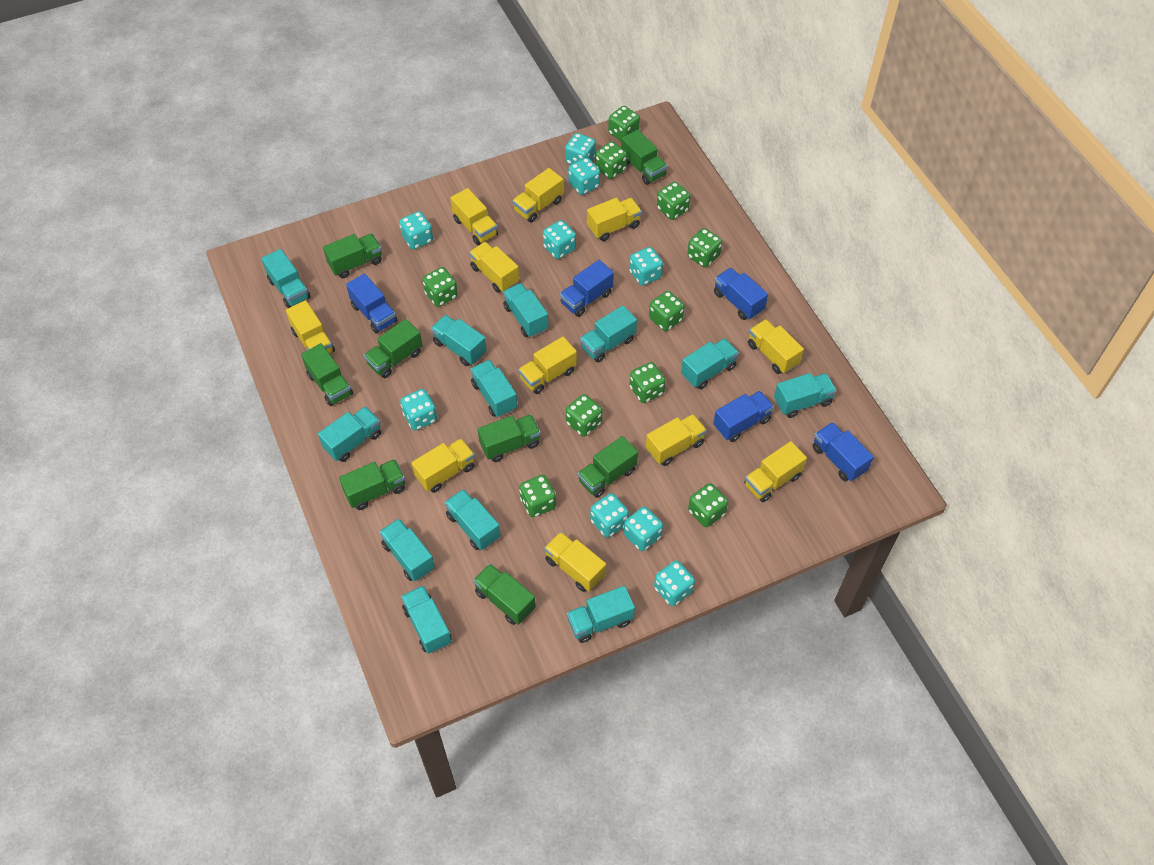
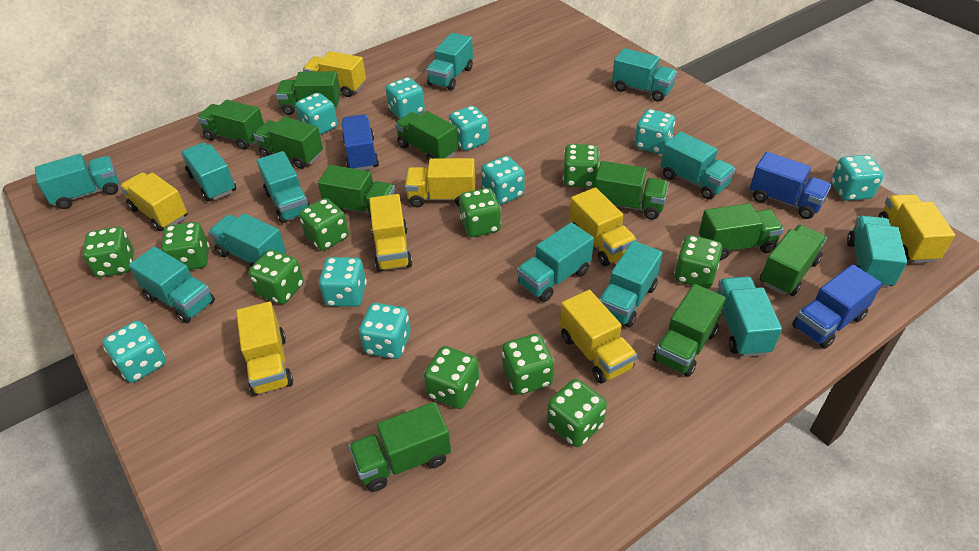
blue truck: [346,274,397,333] [560,260,614,317] [713,391,774,442] [714,268,768,320] [813,422,874,481] = 5 -> [342,114,379,170] [750,152,832,219] [792,264,882,349] = 3
green truck: [301,343,353,406] [323,233,382,278] [339,459,405,510] [364,319,422,378] [473,564,536,625] [478,414,541,462] [578,436,638,498] [621,130,667,185] = 8 -> [197,100,264,150] [254,117,323,169] [276,71,341,115] [318,165,395,218] [349,402,451,492] [395,111,458,162] [594,161,669,220] [653,284,726,377] [699,203,784,260] [760,225,827,296] = 10
yellow truck: [286,300,335,354] [412,438,475,493] [450,188,498,245] [469,242,519,293] [512,168,564,222] [518,337,577,394] [544,532,606,592] [587,198,642,241] [646,414,707,466] [744,441,807,502] [748,319,804,374] = 11 -> [120,172,188,231] [236,302,293,396] [303,51,366,97] [369,194,412,272] [405,158,475,208] [560,290,637,383] [569,187,637,266] [878,194,955,263] = 8

